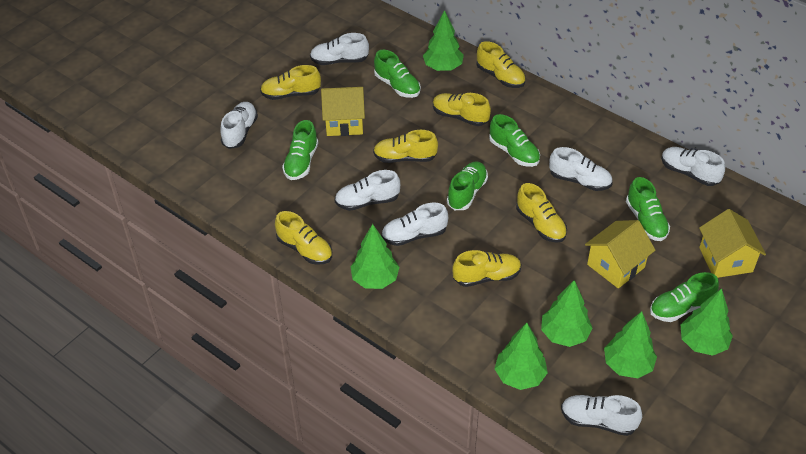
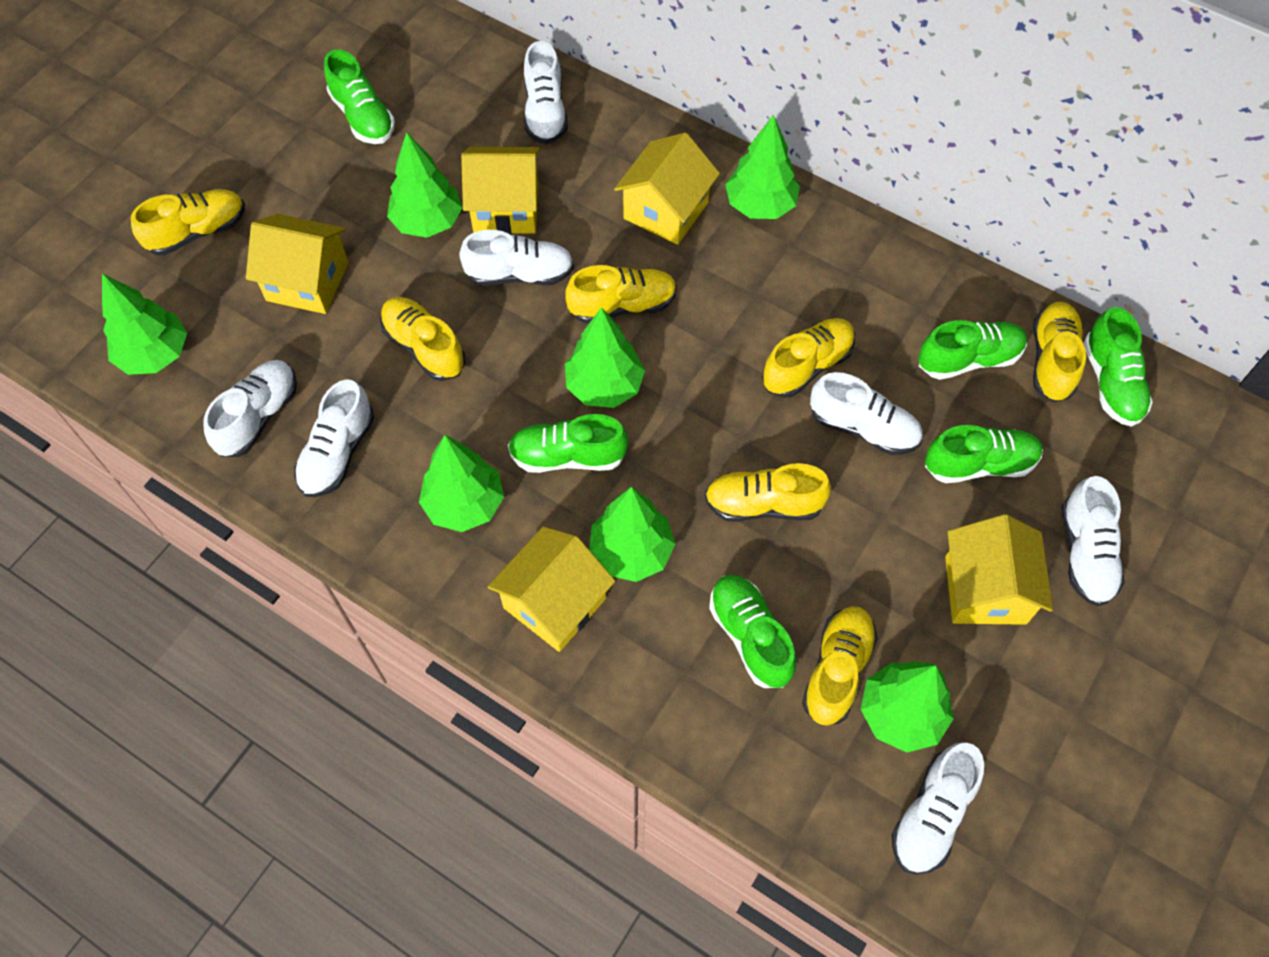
green tree: [351,224,399,289] [423,10,464,71] [495,323,548,390] [541,280,593,347] [604,311,657,378] [681,288,733,356] = 6 -> [102,274,187,375] [387,132,462,238] [419,435,504,532] [565,307,645,408] [589,487,675,582] [725,114,800,219] [861,661,954,753] = 7
yellow house: [321,87,365,136] [585,220,655,288] [699,209,766,278] = 3 -> [246,214,349,314] [461,147,540,234] [488,526,615,652] [614,133,720,245] [945,514,1053,625] = 5

